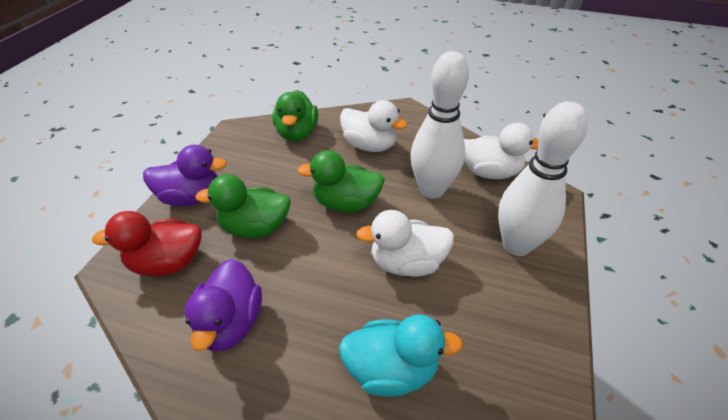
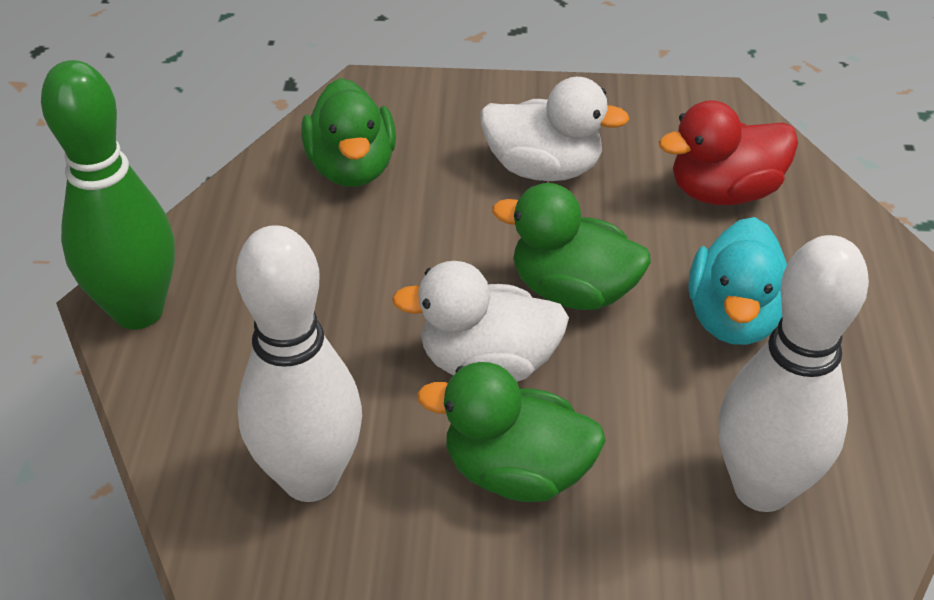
green bowling pin: none = 0 -> [41,60,175,330] = 1
purple duck: [143,145,227,206] [185,259,262,352] = 2 -> none = 0
white duck: [340,100,408,152] [356,210,454,277] [464,123,539,179] = 3 -> [392,261,569,382] [480,77,629,181] = 2

